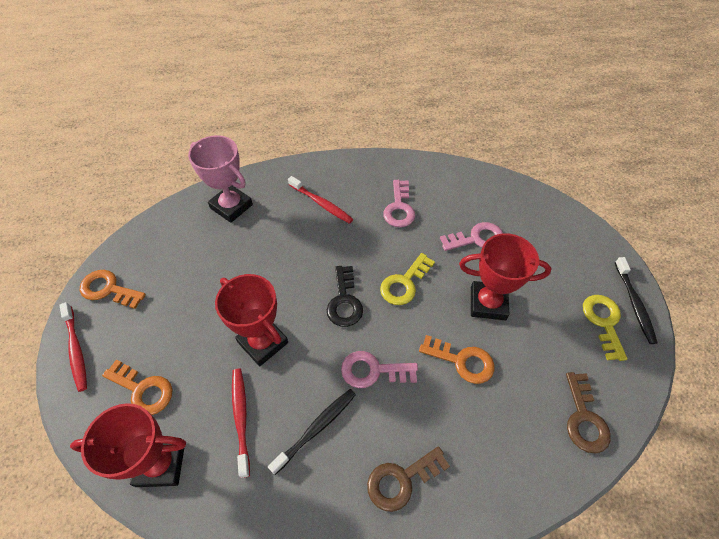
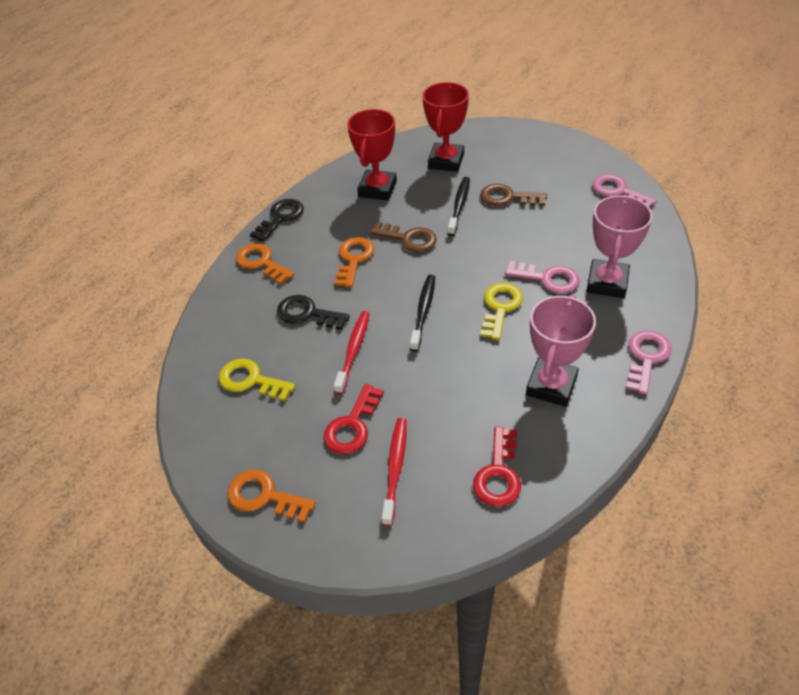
black key: [327,266,363,327] = 1 -> [250,199,304,242] [277,295,350,330] = 2
pink trophy: [188,135,253,223] = 1 -> [526,294,596,407] [587,195,653,298] = 2
red key: none = 0 -> [324,384,384,454] [473,426,521,507] = 2
red toothbrush: [59,302,87,392] [232,369,250,478] [288,176,353,224] = 3 -> [334,311,370,394] [382,418,407,526] = 2
red trophy: [70,403,186,487] [215,274,288,366] [459,233,551,320] = 3 -> [347,109,397,200] [422,82,469,172] = 2

